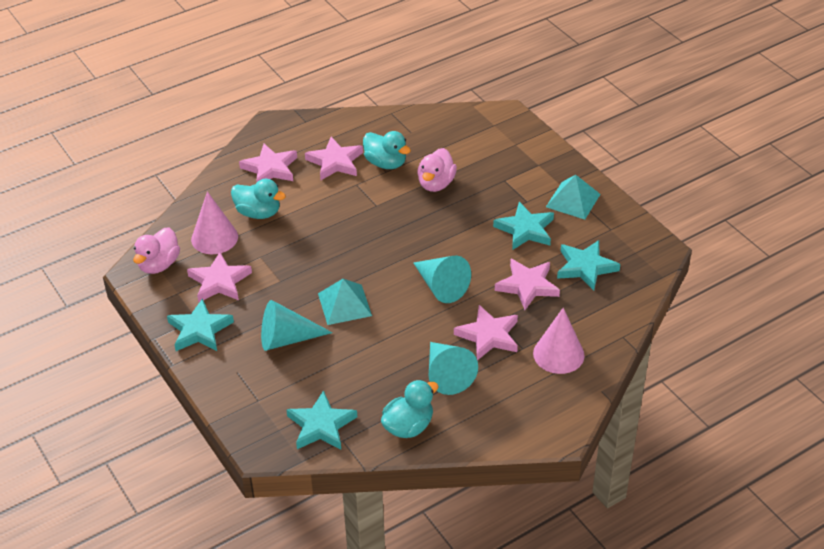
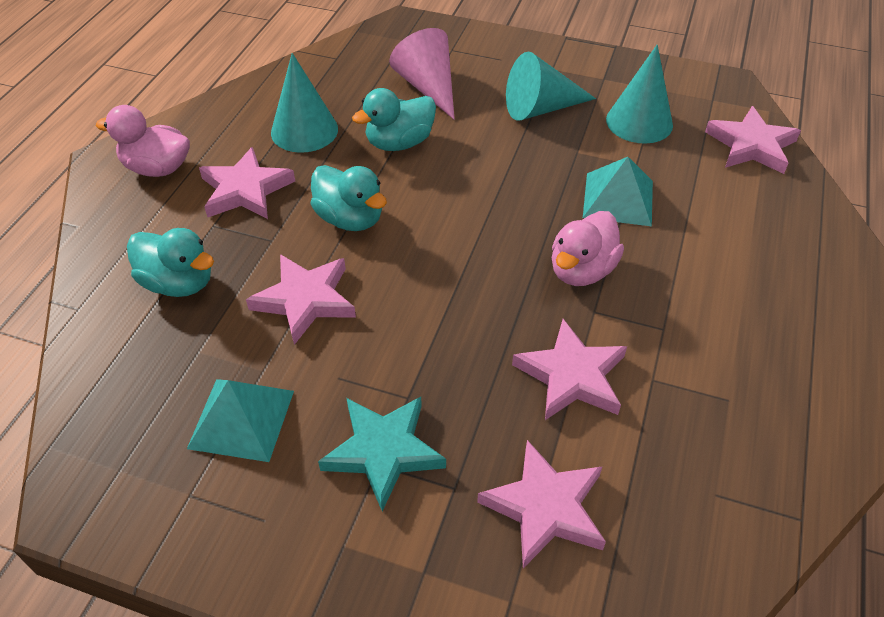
pink cone: [191,191,238,254] [533,308,585,374] = 2 -> [389,28,454,119] = 1
turquoise star: [167,298,234,351] [286,390,357,450] [493,202,554,250] [557,240,620,291] = 4 -> [318,397,446,511] = 1

